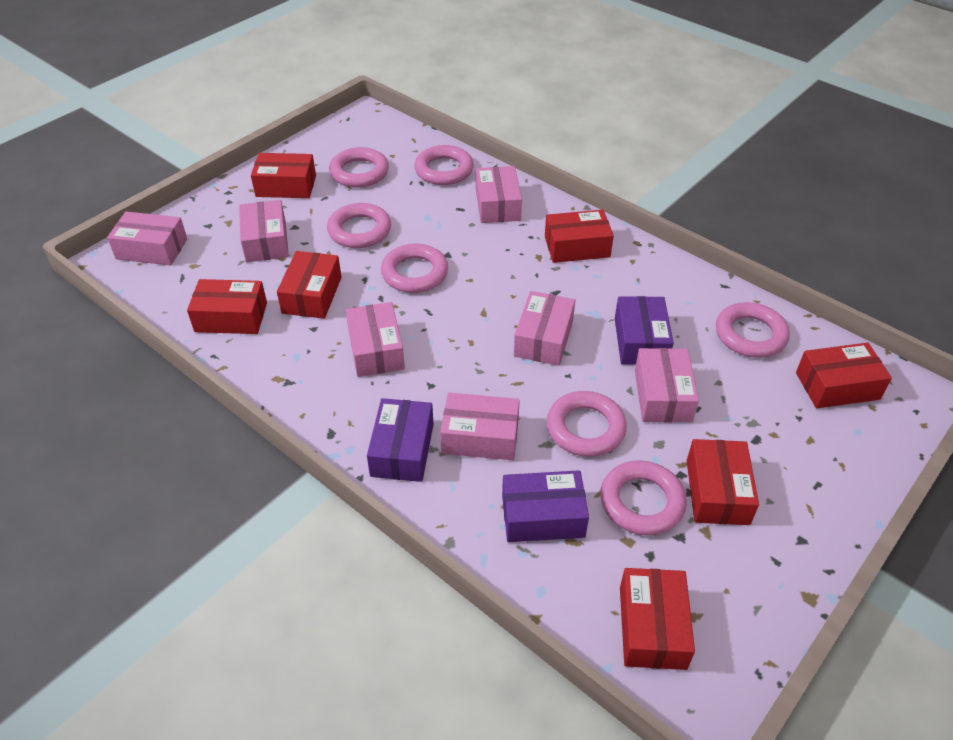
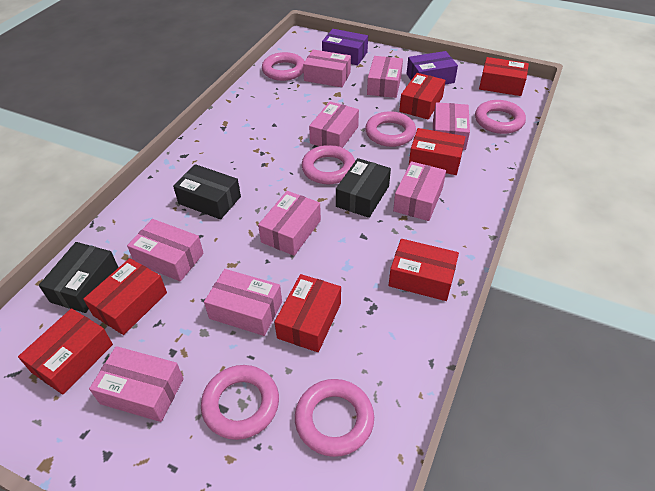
black box: none = 0 -> [39,242,119,313] [173,164,241,220] [336,158,391,218] = 3
pink box: [107,212,187,265] [239,200,289,262] [346,302,405,377] [440,393,520,460] [476,166,522,223] [514,291,575,366] [635,348,699,422] = 7 -> [89,346,184,422] [127,219,204,282] [204,269,282,336] [258,191,321,256] [303,50,351,87] [309,102,359,148] [367,56,403,98] [393,161,446,221] [433,102,470,150] = 9
pink ring: [327,203,391,248] [329,147,389,188] [381,243,448,293] [414,145,474,185] [547,391,627,457] [600,460,687,536] [716,302,790,358] = 7 -> [201,365,279,440] [262,52,305,81] [295,379,374,457] [302,145,355,184] [365,111,416,147] [475,100,526,134] = 6
purple box: [367,398,434,482] [502,470,589,542] [615,296,674,365] = 3 -> [322,29,368,65] [407,51,458,84] = 2

